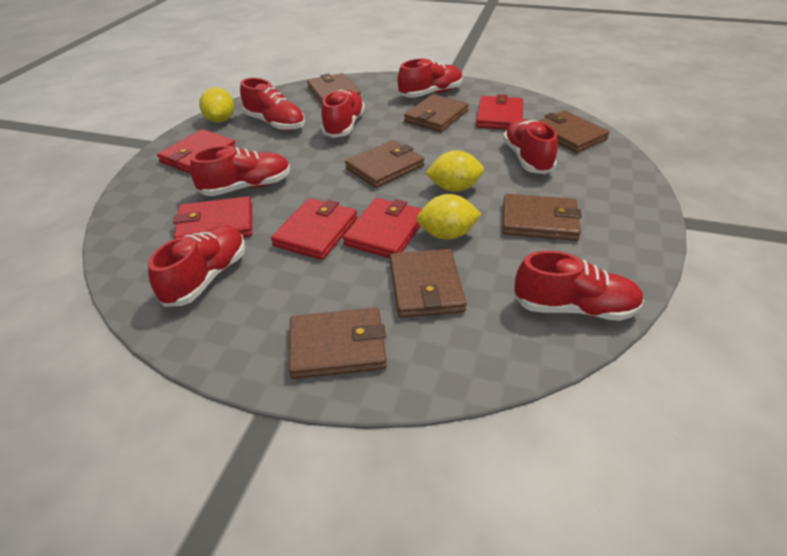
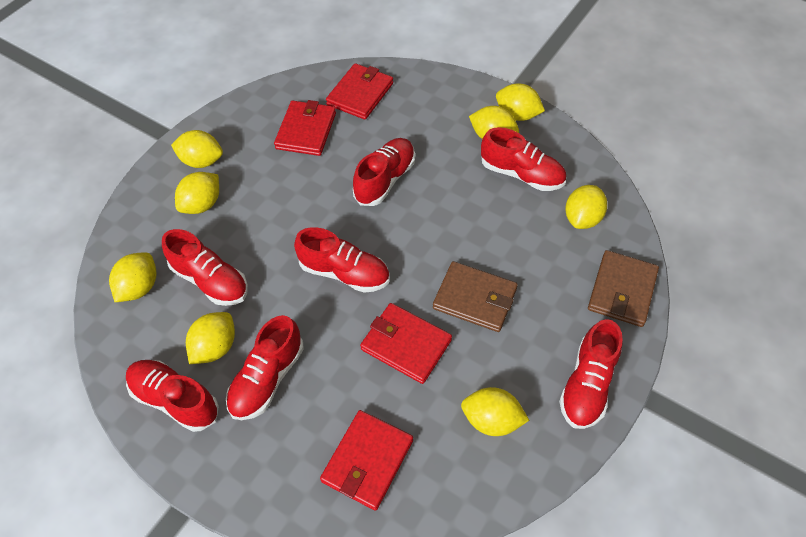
brown wallet: [289,308,387,379] [307,73,361,104] [345,140,424,188] [390,249,467,318] [404,94,469,132] [502,194,582,241] [539,111,609,153] = 7 -> [433,261,518,332] [588,250,659,327] = 2
red wallet: [157,129,236,174] [173,196,252,239] [271,198,357,260] [343,198,422,258] [476,94,523,130] = 5 -> [274,100,336,156] [320,410,413,511] [326,63,393,120] [360,303,452,384] = 4
yellow lemon: [199,87,234,123] [417,194,481,240] [426,150,484,192] = 3 -> [109,252,157,302] [171,130,223,168] [175,172,219,214] [186,312,235,364] [461,387,529,436] [469,106,519,139] [496,83,545,121] [565,185,607,229] = 8

